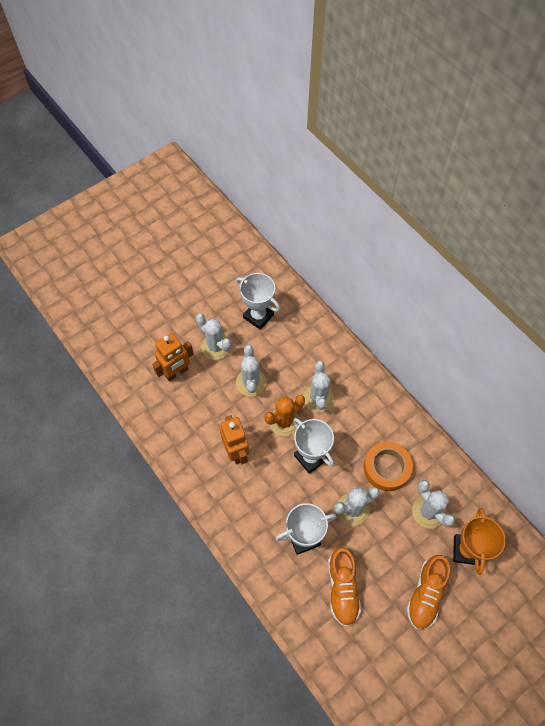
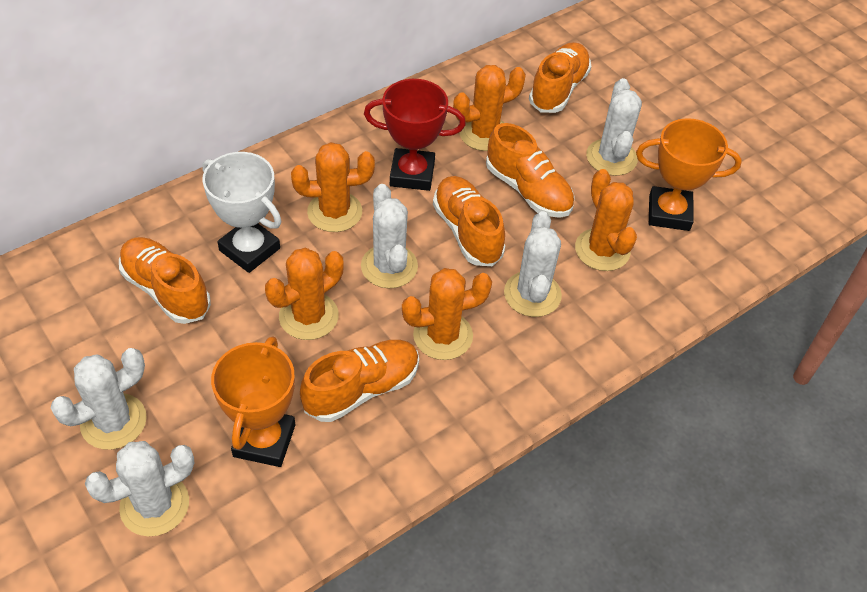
orange cactus: [265,395,305,436] = 1 -> [265,248,344,340] [291,142,375,232] [402,268,492,360] [453,65,526,151] [575,169,637,271] = 5
orange robot: [152,333,194,382] [220,415,249,464] = 2 -> none = 0
orange shoe: [328,547,361,627] [407,555,450,629] = 2 -> [119,237,211,324] [300,340,419,422] [433,176,505,266] [486,123,575,218] [529,42,591,113] = 5
orange tape: [364,442,413,491] = 1 -> none = 0
orange trophy: [453,508,506,575] = 1 -> [211,337,295,467] [636,118,742,231] = 2
red trophy: none = 0 -> [364,79,466,191] = 1
white trophy: [236,273,280,330] [275,503,337,555] [293,418,334,474] = 3 -> [202,152,281,273] = 1

